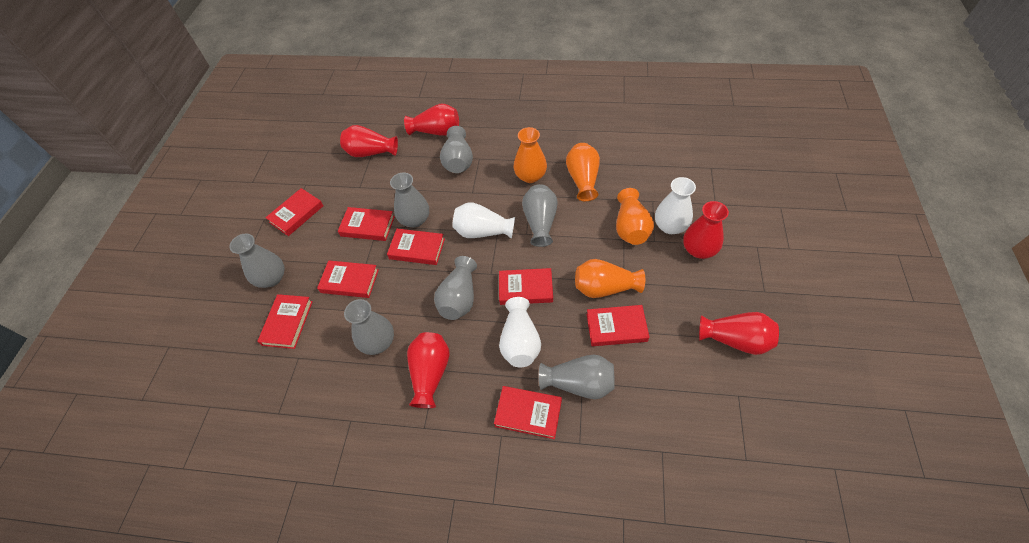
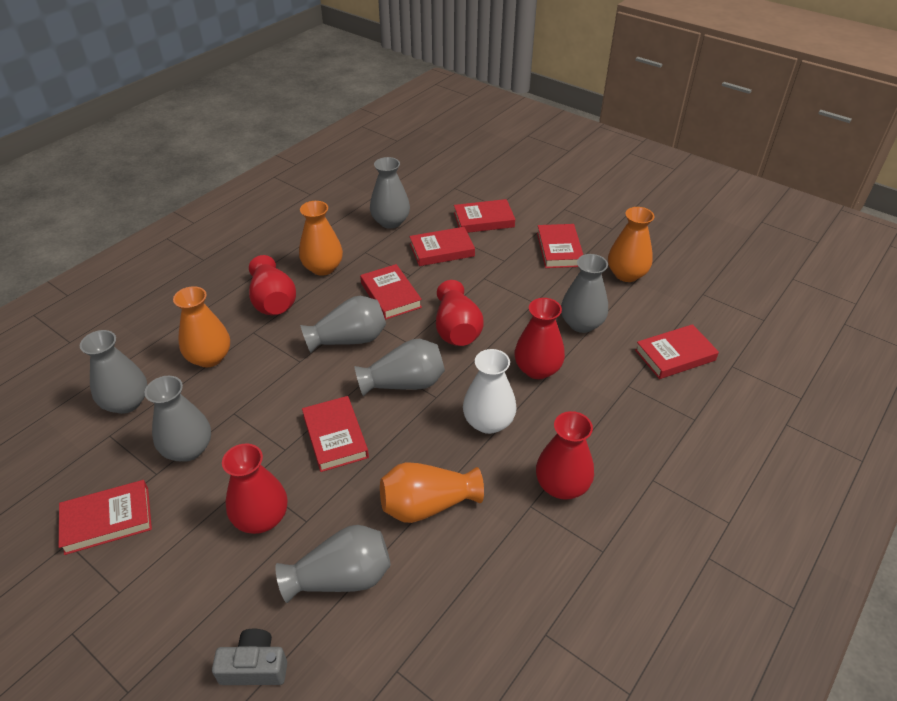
grey camera: none = 0 -> [212,628,287,685] = 1
red book: [257,294,313,349] [265,188,323,236] [317,260,379,298] [338,207,395,241] [387,229,445,265] [494,386,562,439] [499,268,553,305] [587,305,649,346] = 8 -> [59,480,152,555] [302,396,369,472] [360,264,422,320] [409,227,475,266] [454,199,515,233] [537,224,583,268] [635,324,719,379] = 7
white vase: [452,203,515,239] [499,297,541,367] [655,177,696,234] = 3 -> [463,349,517,434] = 1

